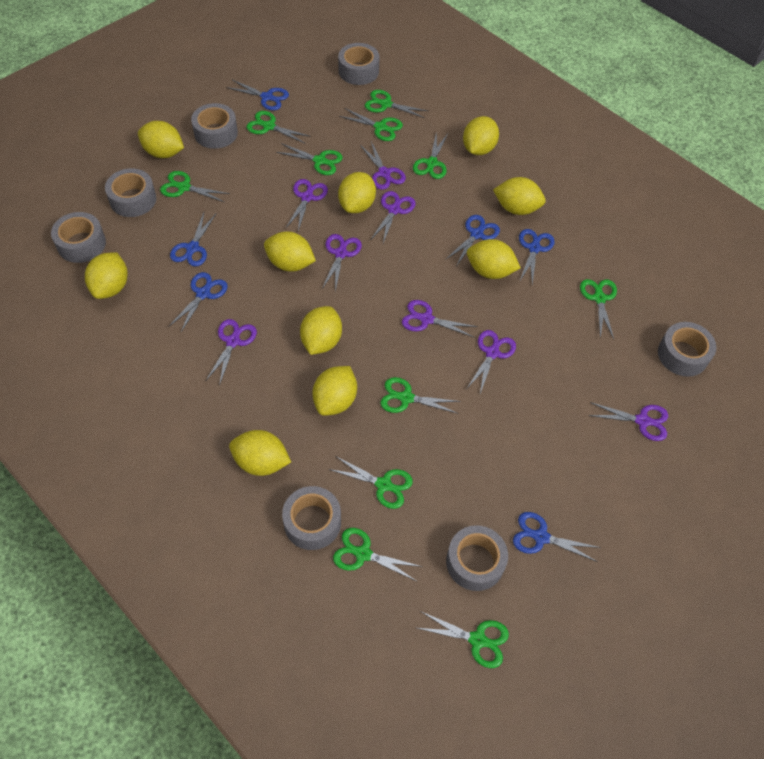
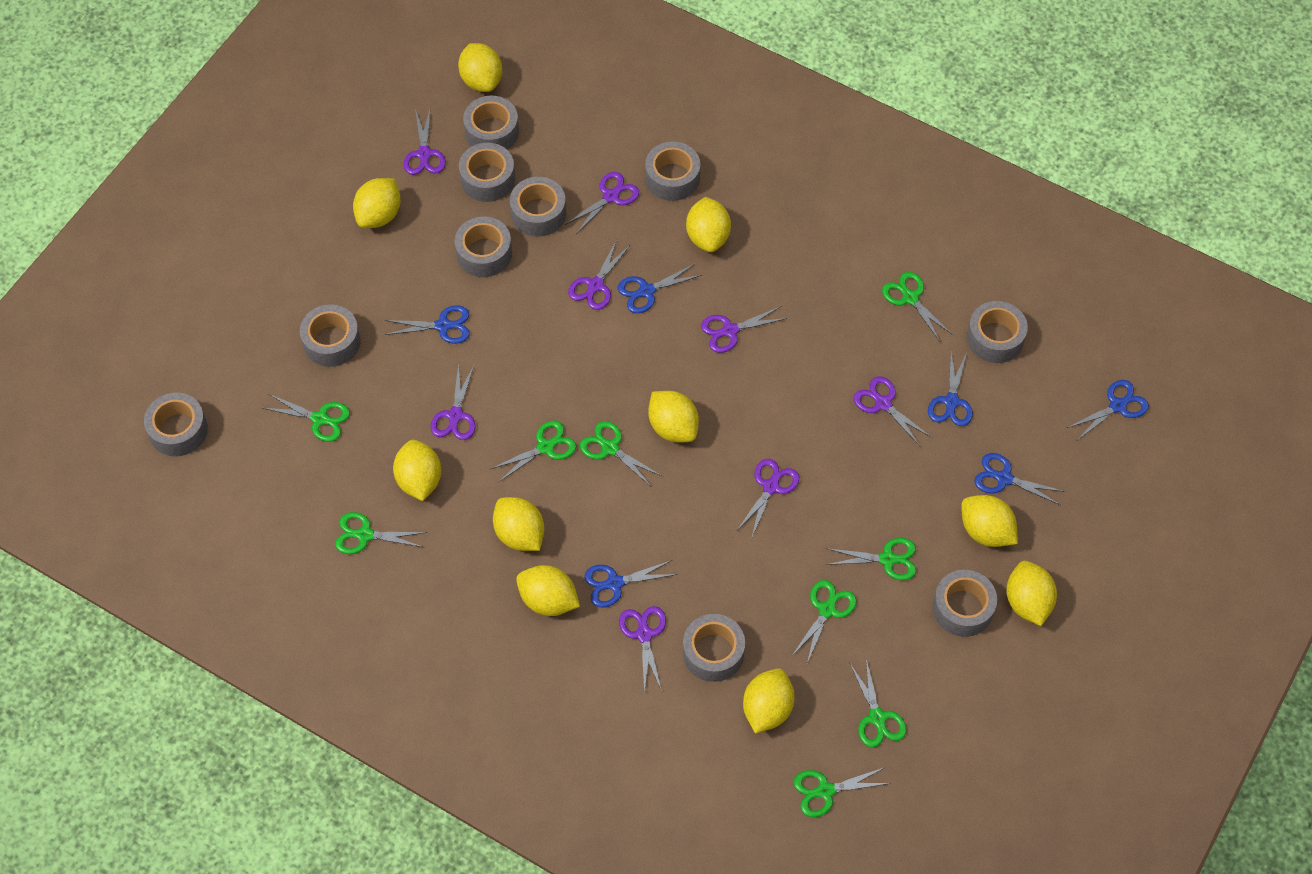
green scissors: [160,171,230,202] [246,111,311,143] [276,143,343,175] [329,456,413,509] [333,528,423,581] [339,108,403,141] [365,90,428,118] [380,377,461,414] [413,131,448,179] [417,611,509,668] [580,279,617,339] = 11 -> [263,394,350,442] [335,512,427,554] [491,420,576,482] [580,421,662,486] [791,580,857,663] [794,767,891,817] [826,538,916,580] [849,659,906,747] [882,272,953,341] = 9
grey tape: [51,212,106,263] [105,168,156,217] [191,103,238,149] [282,486,341,550] [338,43,380,85] [446,525,508,591] [658,322,716,377] = 7 -> [144,392,208,456] [300,305,360,367] [454,217,512,277] [459,143,515,202] [463,96,519,150] [510,177,566,237] [645,141,700,201] [683,614,745,682] [933,570,997,637] [967,301,1028,363] = 10

